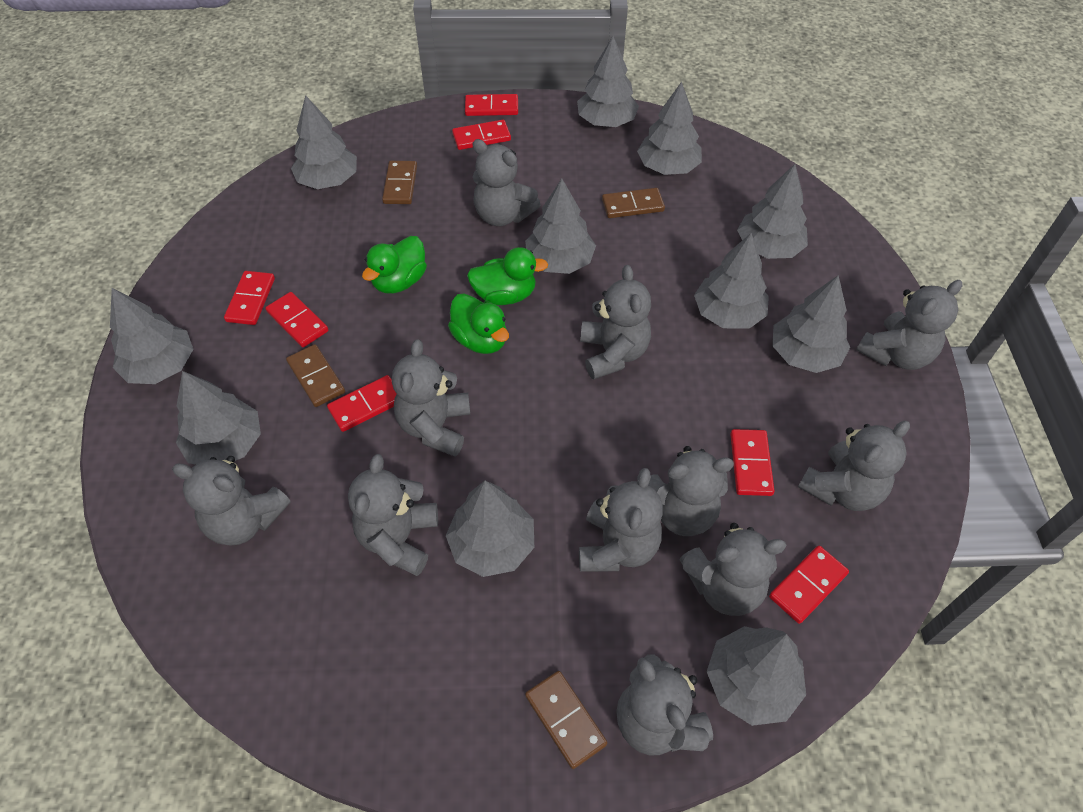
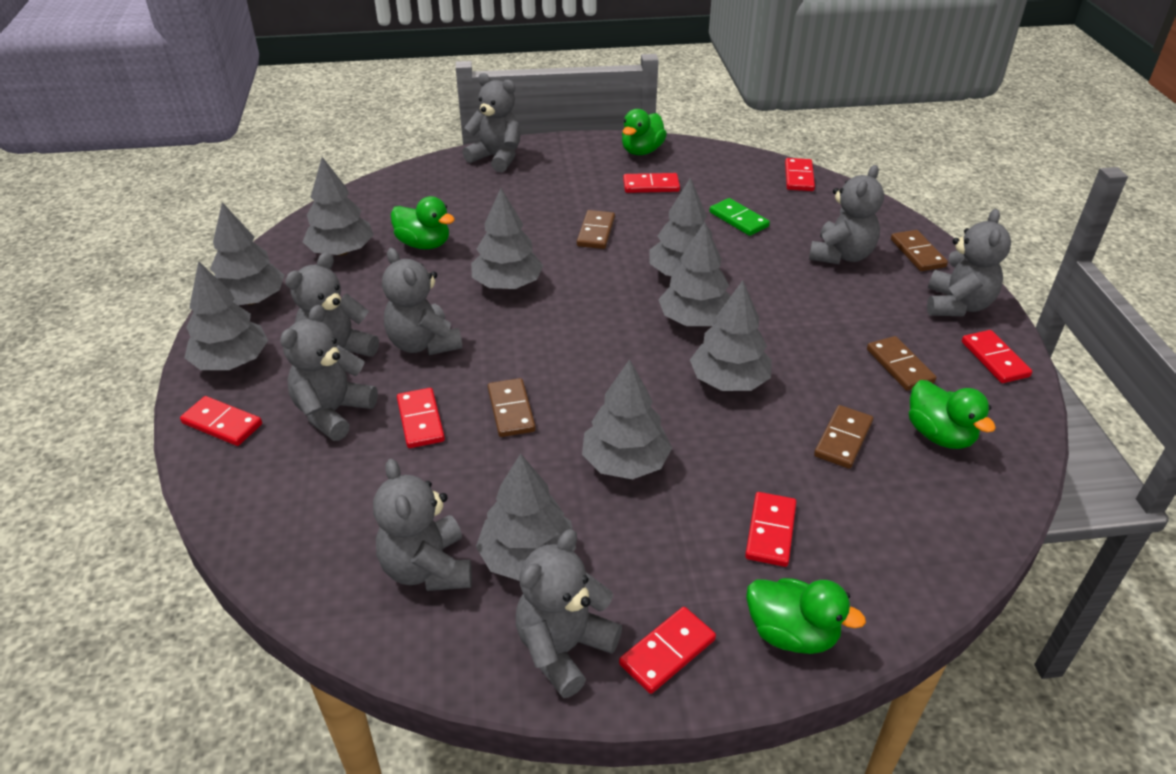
brown domino: [286,344,345,407] [382,161,417,204] [525,671,607,769] [602,188,665,218] = 4 -> [488,378,536,437] [577,210,615,249] [814,405,873,469] [867,336,936,391] [891,230,948,271] = 5
green domino: none = 0 -> [709,198,770,236] = 1
green duck: [362,236,427,293] [448,293,509,354] [467,247,548,305] = 3 -> [391,196,455,249] [622,109,667,155] [746,578,866,654] [909,380,996,449] = 4
grey teddy bear: [172,456,290,546] [348,454,438,576] [392,339,470,457] [472,139,541,226] [579,468,663,572] [580,265,651,380] [616,654,713,755] [648,446,734,536] [679,523,787,616] [798,421,910,511] [856,280,962,370] = 11 -> [280,305,378,441] [285,252,379,357] [373,459,472,591] [382,248,462,355] [462,73,521,172] [516,529,622,698] [809,165,884,264] [927,209,1011,316] = 8
grey tree: [110,288,193,384] [176,371,261,465] [291,95,357,189] [446,480,534,577] [525,179,596,274] [577,36,639,127] [637,82,702,175] [694,233,769,329] [707,626,806,726] [737,164,808,259] [772,275,850,373] = 11 -> [184,261,268,370] [210,202,284,305] [303,157,374,256] [471,188,543,289] [476,453,576,581] [582,359,672,479] [650,177,712,276] [658,222,731,326] [690,280,772,391] = 9

